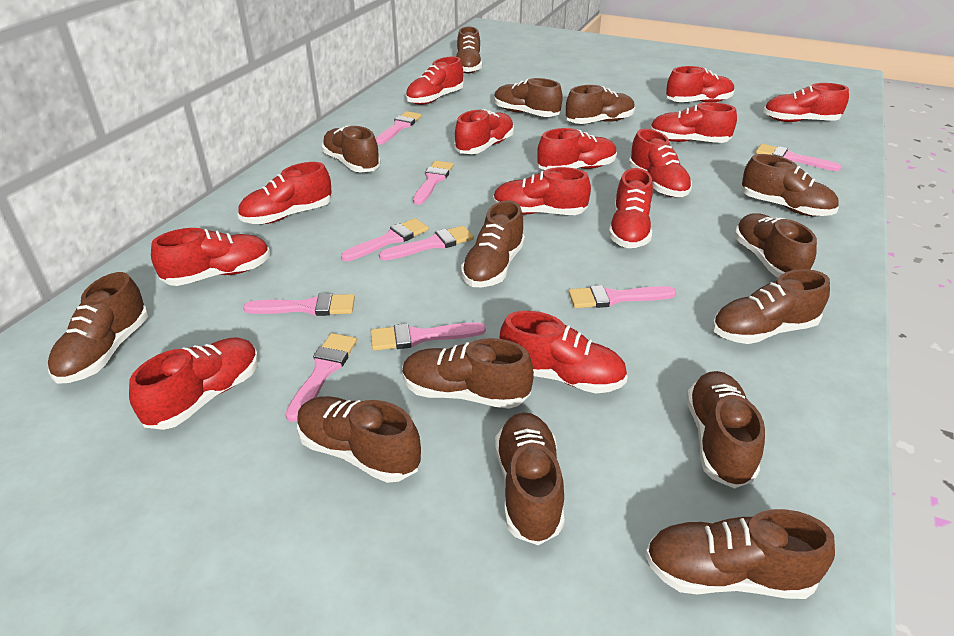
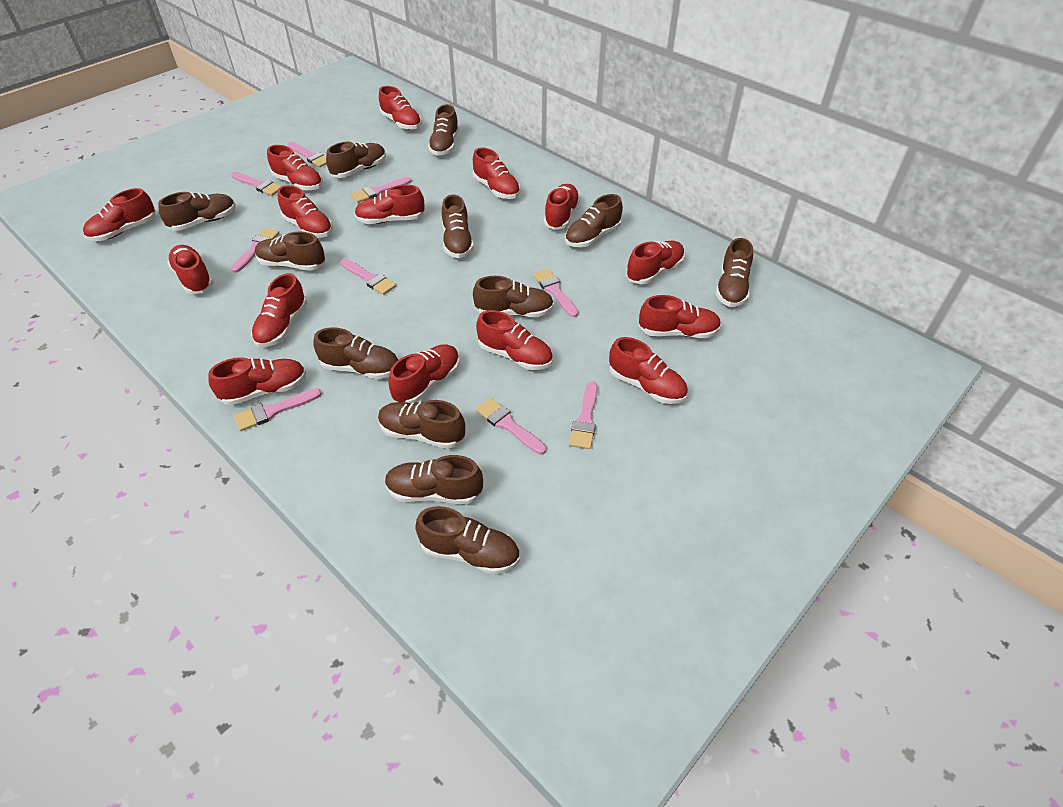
brown shoe: [48,272,148,384] [297,396,421,483] [322,125,381,172] [402,338,534,409] [456,26,482,74] [461,200,525,287] [494,78,563,117] [495,412,565,545] [566,85,635,124] [645,509,835,599] [686,371,765,489] [712,269,830,344] [734,214,817,278] [741,154,839,216] = 14 -> [158,192,236,231] [255,232,325,271] [313,327,398,379] [326,141,386,178] [378,400,465,449] [385,455,483,504] [415,506,520,575] [428,104,459,156] [442,195,474,258] [473,276,554,317] [565,194,623,247] [716,238,753,307] = 12
red shoe: [129,337,259,430] [151,228,270,286] [238,162,332,224] [406,56,464,105] [455,109,514,154] [493,167,591,215] [499,311,628,393] [537,128,617,170] [609,168,653,248] [629,129,692,197] [650,102,737,143] [666,66,735,102] [763,83,849,122] = 13 -> [83,188,155,241] [167,245,213,294] [208,357,306,405] [251,273,307,347] [267,145,323,190] [278,185,333,238] [355,185,425,224] [379,86,422,130] [388,344,460,404] [473,147,520,199] [476,310,553,370] [544,184,580,230] [609,337,688,404] [626,241,685,284] [639,295,721,338] = 15

